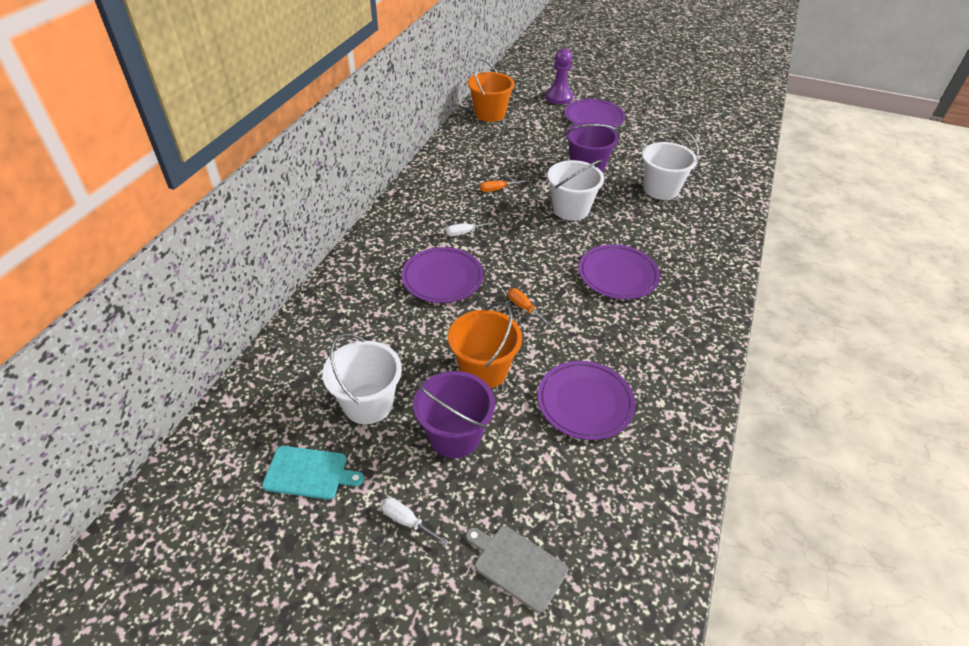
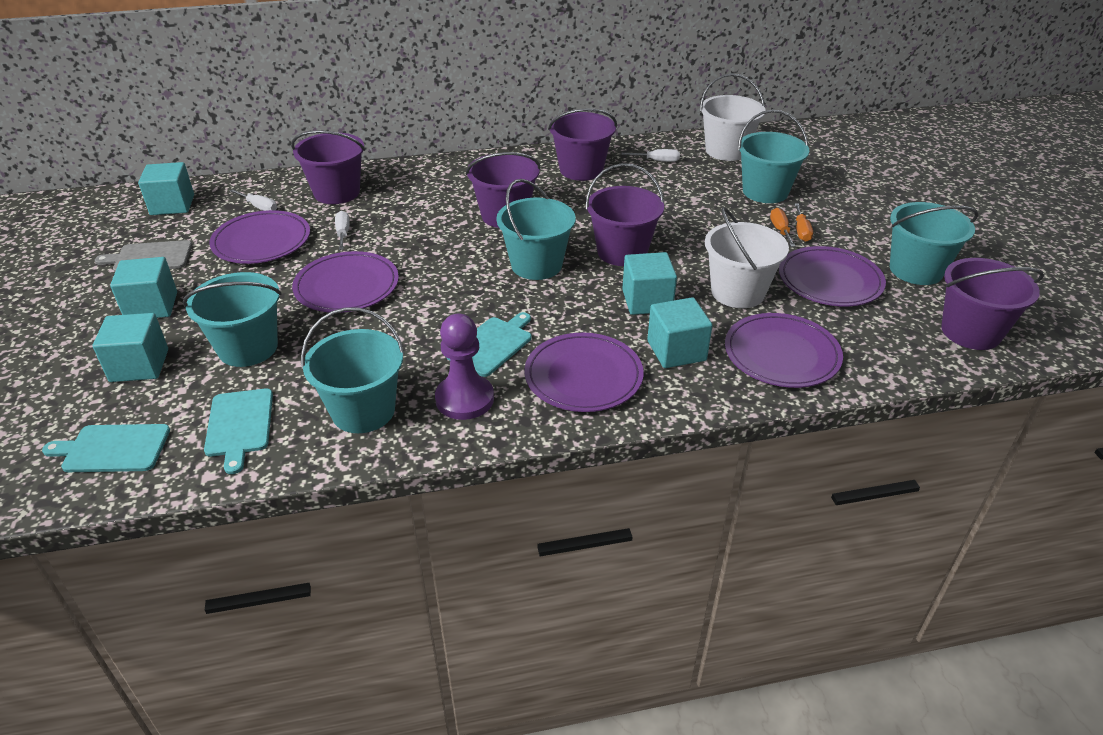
orange bucket: [448,302,522,388] [468,59,515,122] = 2 -> none = 0
purple bucket: [413,371,495,458] [565,122,620,173] = 2 -> [291,130,365,204] [466,152,541,228] [548,109,617,181] [586,163,665,266] [941,258,1044,350] = 5
purple plate: [402,247,484,303] [537,361,635,440] [565,99,625,128] [579,245,660,299] = 4 -> [209,210,310,264] [292,251,399,313] [524,333,644,412] [725,313,843,388] [779,246,886,306] = 5
turquoise bucket: none = 0 -> [183,272,282,367] [301,307,405,433] [496,179,576,280] [738,110,809,203] [890,202,978,285] = 5
turquoise cube: none = 0 -> [93,313,168,382] [110,257,177,318] [138,162,194,215] [622,252,677,315] [647,297,712,368] = 5
turquoise cutting board: [262,446,364,500] = 1 -> [42,424,170,472] [204,389,273,474] [446,312,532,377] = 3
white bucket: [322,333,402,424] [547,160,604,221] [642,127,699,200] = 3 -> [700,73,766,161] [705,207,789,308] = 2
white screwdriver: [381,498,448,545] [446,221,496,237] = 2 -> [230,189,277,211] [335,211,350,250] [621,149,680,162] = 3

